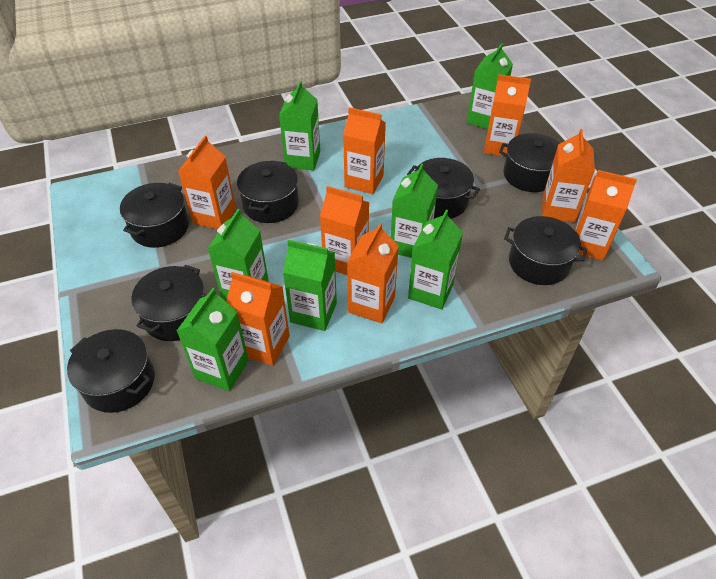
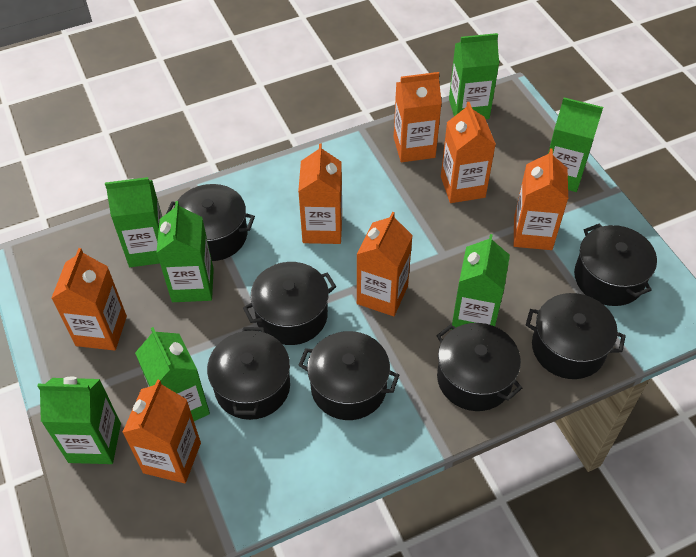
orange carton: [178,136,236,229] [226,272,290,366] [320,186,369,275] [343,107,386,194] [347,223,399,323] [484,74,531,156] [542,129,595,223] [574,170,637,261] = 8 -> [51,248,127,351] [122,379,201,483] [298,144,342,244] [357,212,413,316] [394,72,442,162] [441,102,496,203] [514,148,568,250] = 7

